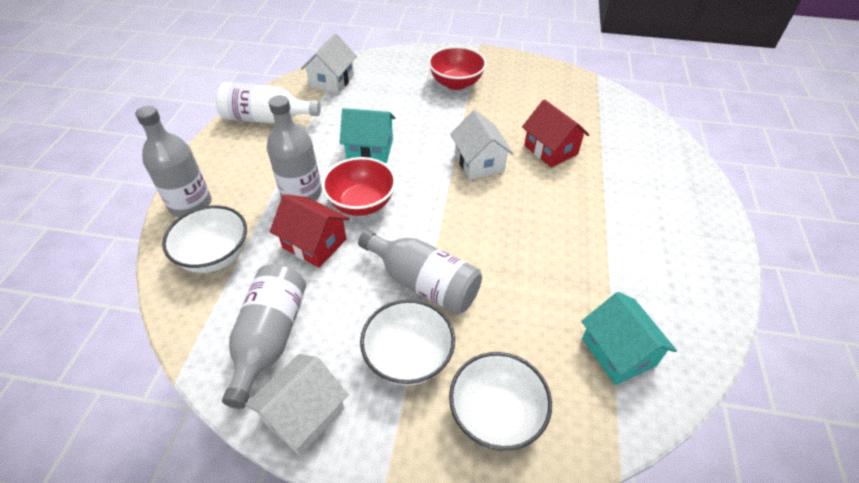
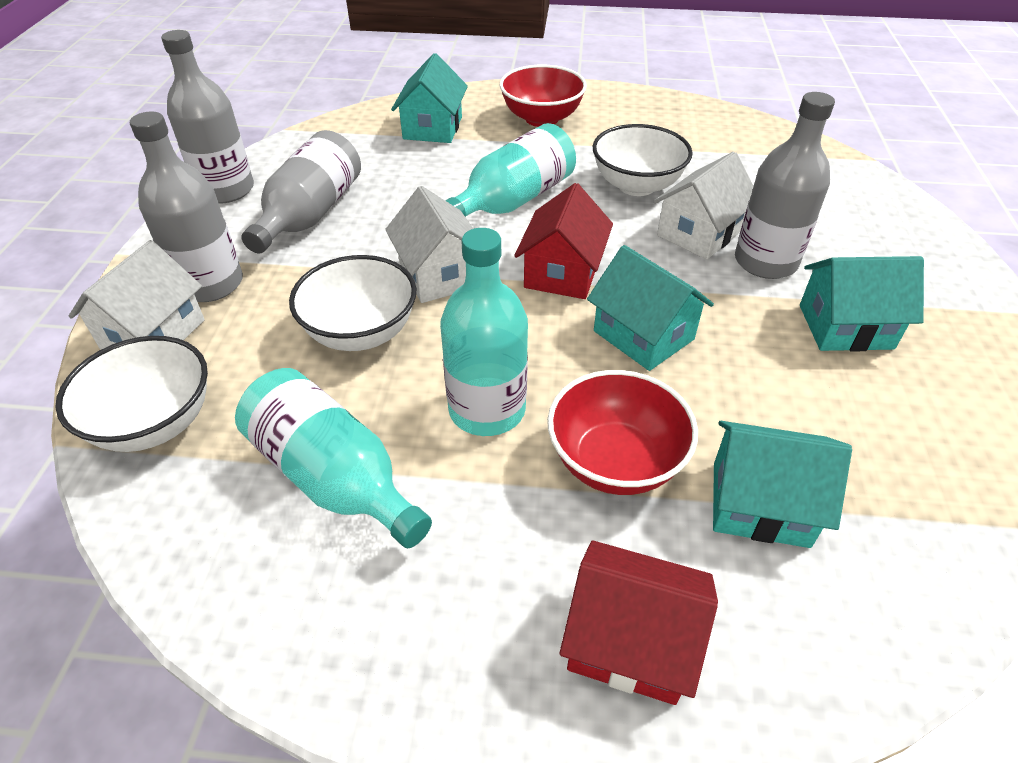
turquoise bottle: none = 0 -> [235,368,432,548] [440,228,528,436] [445,123,576,217] = 3
turquoise house: [340,108,395,163] [581,292,677,385] = 2 -> [391,53,468,143] [587,245,714,371] [713,421,852,548] [800,256,924,352] = 4
white bottle: [216,82,321,124] = 1 -> none = 0

